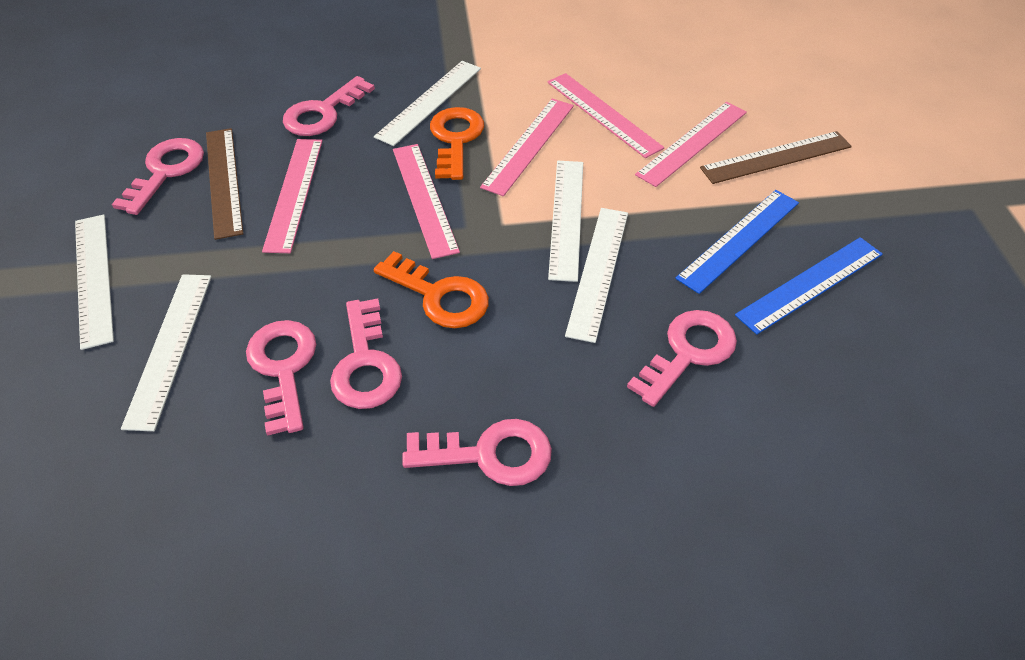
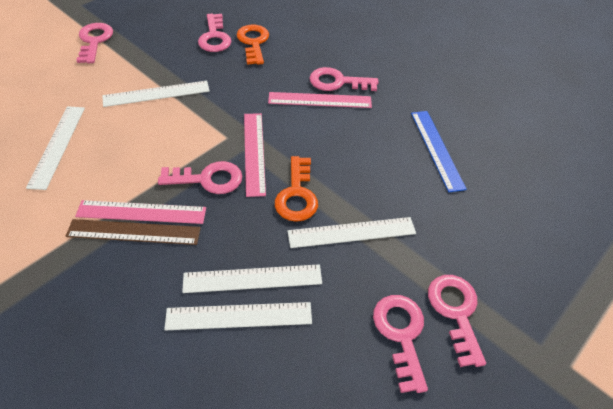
blue ruler: [675,190,799,294] [735,237,883,335] = 2 -> [411,111,467,192] = 1
brown ruler: [206,128,243,240] [700,131,852,184] = 2 -> [66,219,201,245] = 1
pink ruler: [262,139,323,253] [393,144,460,259] [480,98,574,196] [547,73,664,158] [635,102,747,187] = 5 -> [75,200,206,224] [244,113,266,197] [268,92,372,108] = 3

